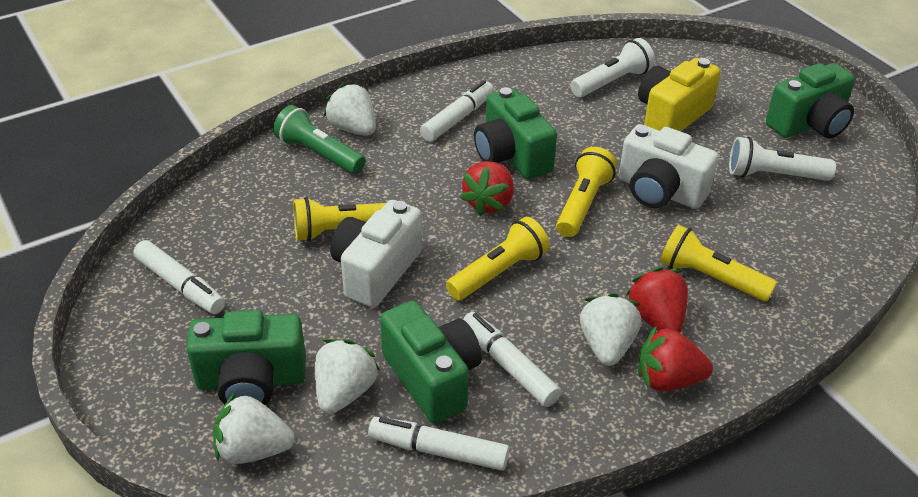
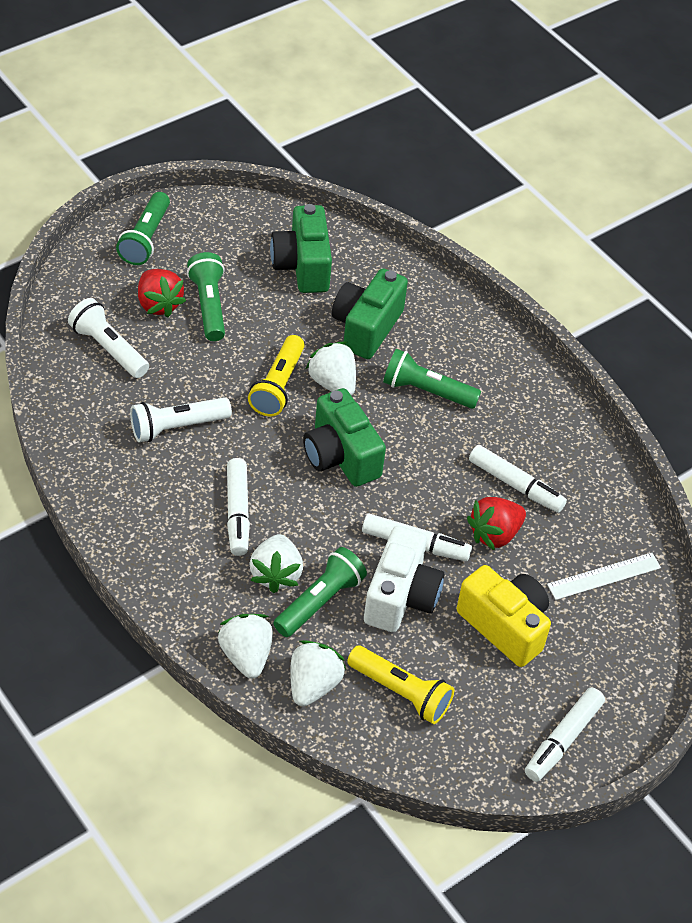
green camera: [186,310,306,405] [380,301,482,424] [474,87,557,179] [766,63,855,138] = 4 -> [270,204,332,293] [303,388,386,487] [332,268,408,359] = 3
green flashlight: [273,105,365,174] = 1 -> [116,192,170,265] [187,252,225,341] [273,547,367,637] [383,349,481,409] = 4
red strawberry: [460,161,514,216] [626,267,688,333] [638,325,713,392] = 3 -> [138,269,186,317] [467,497,526,551] = 2
white camera: [330,200,422,308] [619,124,719,209] = 2 -> [364,526,444,632] = 1
white ruler: none = 0 -> [547,553,661,600] = 1
yellow flashlight: [293,197,386,241] [446,217,550,300] [556,147,617,237] [660,225,777,302] = 4 -> [248,335,305,417] [347,646,454,724] = 2

